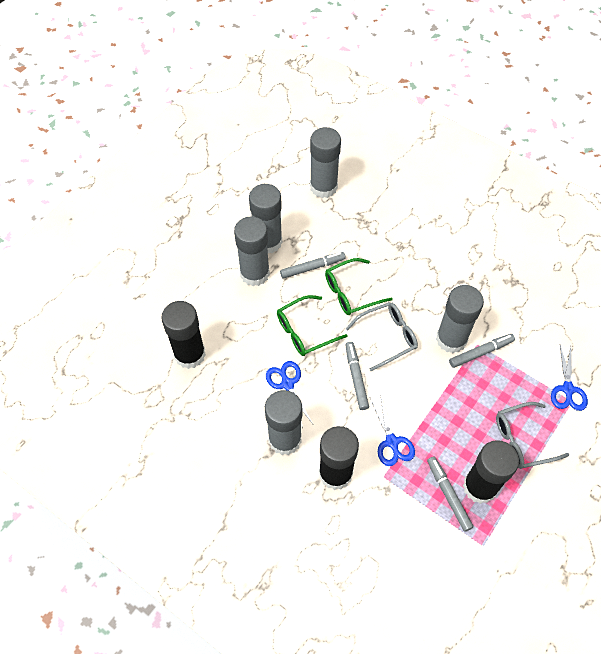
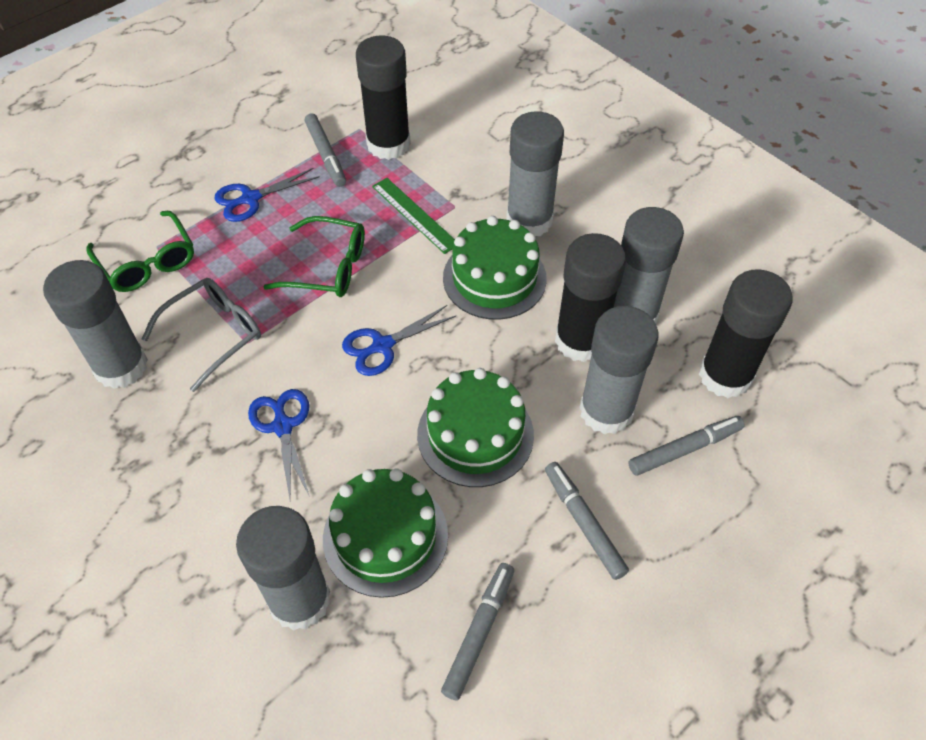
green cake: none = 0 -> [323,468,448,598] [417,368,534,487] [443,216,547,320] = 3
green ruler: none = 0 -> [372,178,455,254] = 1
grey glasses: [346,302,418,371] [496,402,569,469] = 2 -> [142,278,261,392] = 1

